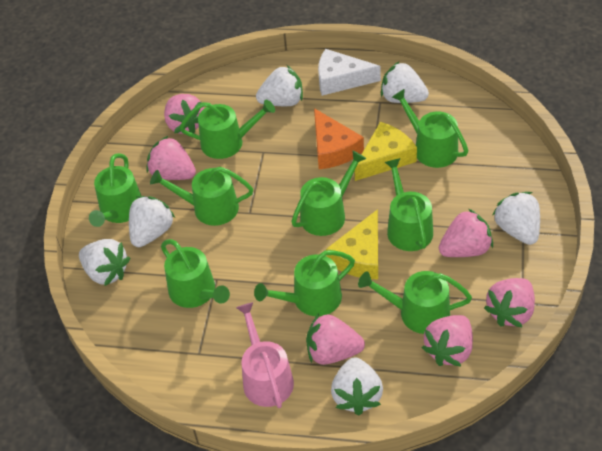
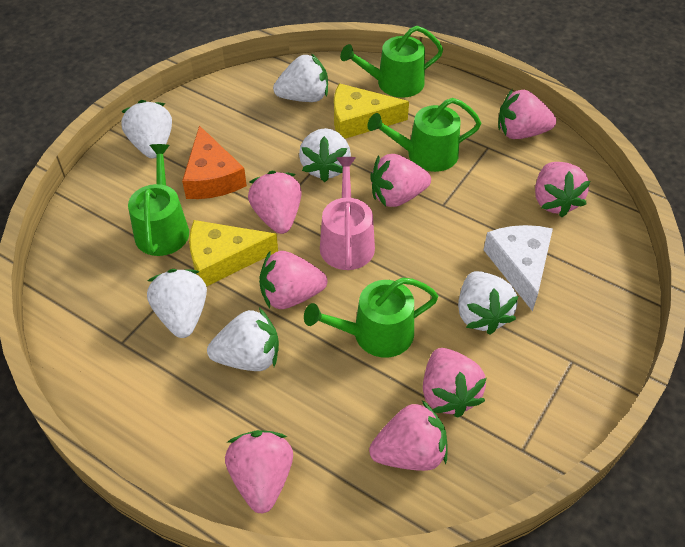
green watering can: [89,153,141,227] [150,167,253,226] [161,239,230,308] [180,99,275,159] [254,250,355,316] [291,150,367,236] [358,271,472,334] [385,158,433,251] [392,89,468,168] = 9 -> [128,144,189,256] [304,278,438,358] [340,26,443,98] [367,98,481,172] = 4
pink strawberry: [146,136,196,180] [164,94,204,134] [306,313,365,365] [422,315,473,367] [439,209,493,257] [484,278,535,327] = 6 -> [225,430,293,514] [248,171,302,234] [259,251,328,309] [369,400,448,471] [370,154,431,207] [423,348,487,418] [498,89,556,139] [535,162,591,217] = 8

